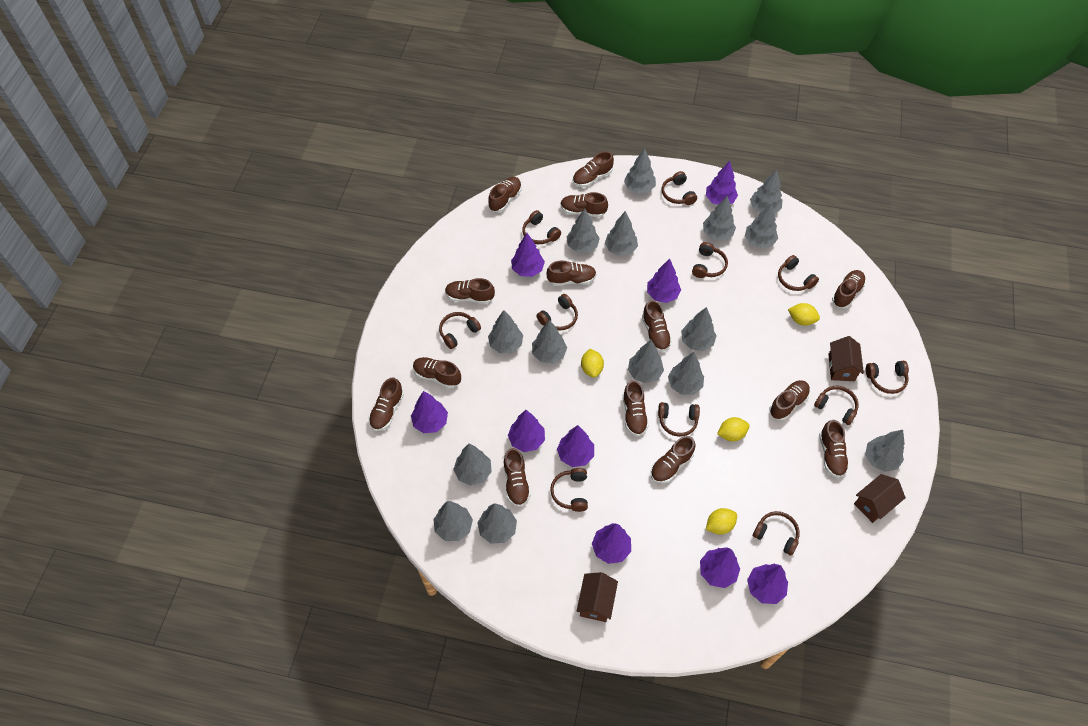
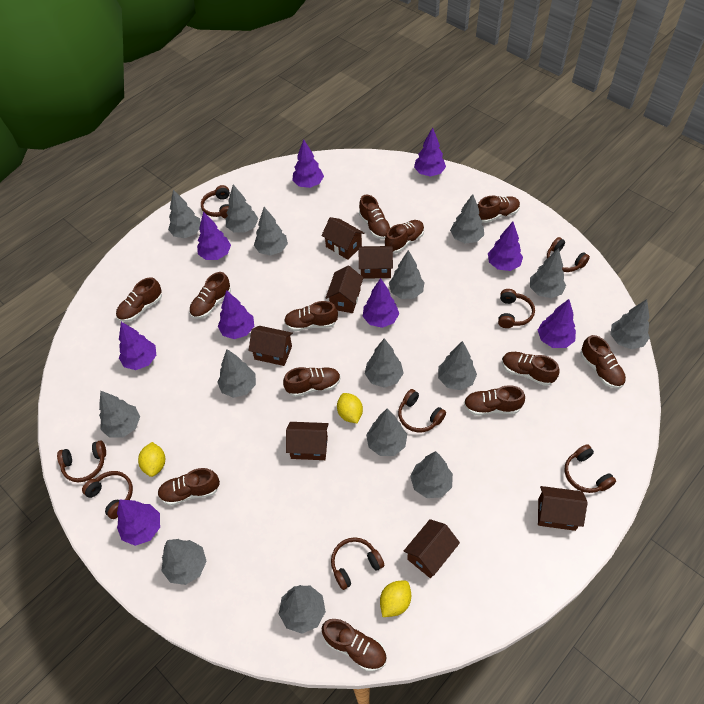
brown headphones: [439,312,481,349] [522,210,561,244] [536,294,578,331] [550,468,588,512] [658,402,700,437] [662,171,697,205] [692,242,728,278] [753,511,800,556] [778,255,819,291] [814,386,859,425] [866,361,909,394] = 11 -> [57,440,106,482] [82,471,133,519] [201,185,230,219] [331,537,385,590] [398,389,446,432] [498,289,535,328] [547,237,590,272] [565,444,616,493] = 8
brown house: [577,572,618,622] [828,336,864,381] [854,474,906,523] = 3 -> [249,326,293,366] [286,422,329,460] [321,217,365,260] [326,266,364,313] [359,246,393,279] [404,519,460,578] [538,486,587,531] = 7
brown shoe: [369,378,404,431] [413,357,461,388] [445,278,495,304] [488,177,522,212] [503,448,531,507] [546,260,596,286] [560,192,608,217] [573,151,614,187] [623,380,649,436] [642,300,672,352] [651,436,695,483] [770,380,810,420] [819,420,849,478] [832,270,866,308] = 14 -> [116,277,162,322] [157,468,220,506] [189,272,231,319] [283,367,341,397] [284,301,338,331] [322,619,387,671] [359,195,391,239] [385,220,424,253] [464,385,525,415] [478,195,520,223] [502,352,560,386] [581,335,626,389] = 12
yellow lemon: [581,349,604,378] [706,508,737,534] [717,417,749,441] [788,303,820,326] = 4 -> [138,442,165,477] [337,393,363,423] [380,580,411,617] = 3

